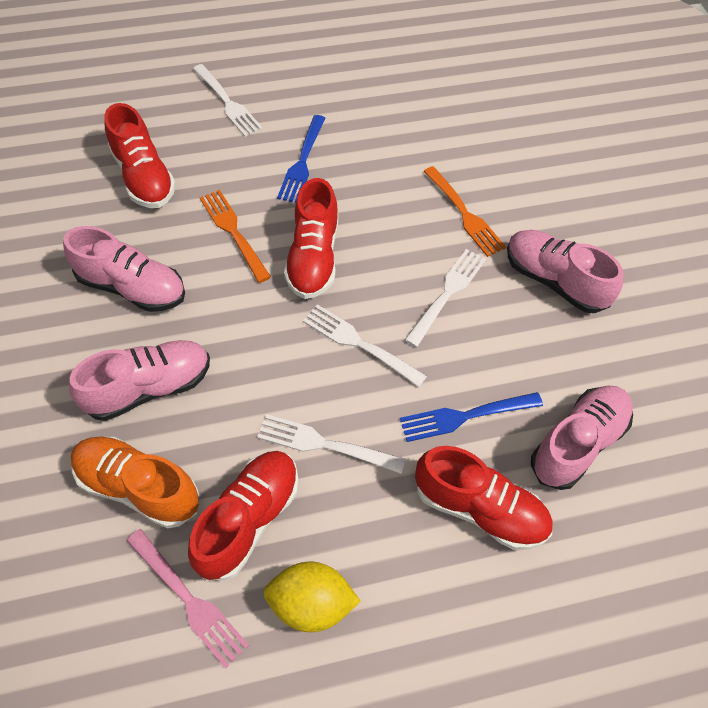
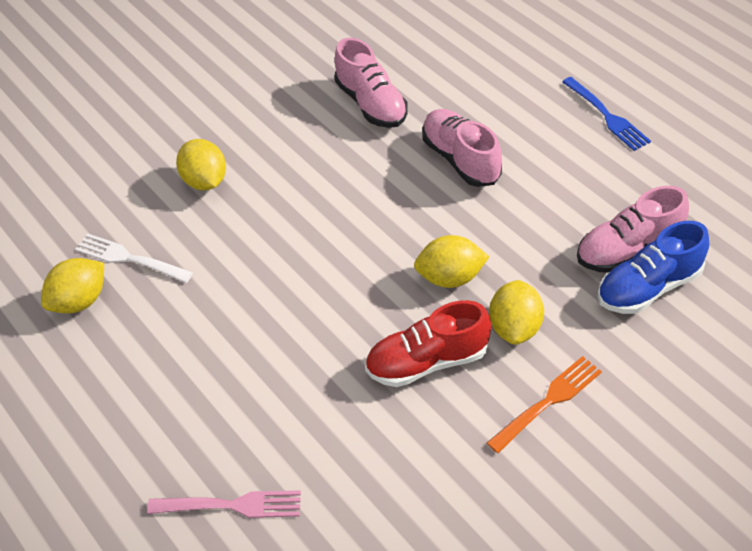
blue fork: [277,115,326,203] [400,392,543,442] = 2 -> [562,77,651,151] = 1
blue shoe: none = 0 -> [597,221,709,314] = 1
orange fork: [200,190,271,283] [423,166,506,257] = 2 -> [487,356,602,453] = 1
orange shoe: [71,437,199,528] = 1 -> none = 0
pink shoe: [63,226,185,312] [69,340,210,421] [507,230,623,313] [531,386,633,490] = 4 -> [335,38,408,128] [422,109,502,187] [577,186,689,273] = 3
red shoe: [104,103,176,208] [188,451,299,580] [284,178,338,299] [415,446,552,550] = 4 -> [365,300,491,387] = 1
white fork: [193,64,263,137] [257,414,406,474] [303,304,427,387] [405,249,486,347] = 4 -> [75,234,193,283] = 1
yellow lemon: [264,562,361,632] = 1 -> [41,258,104,313] [176,139,226,190] [414,235,489,288] [489,280,544,345] = 4

